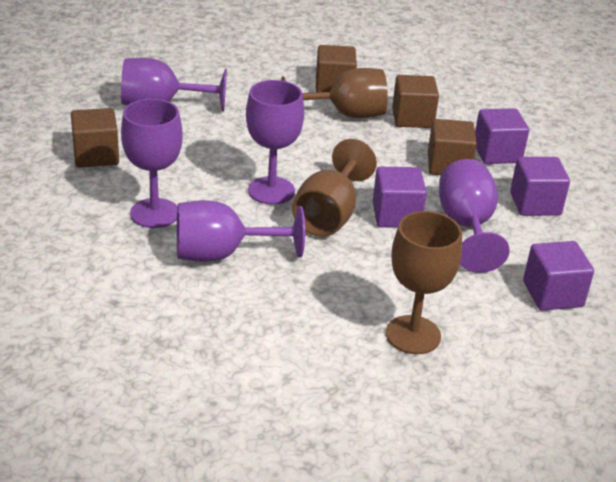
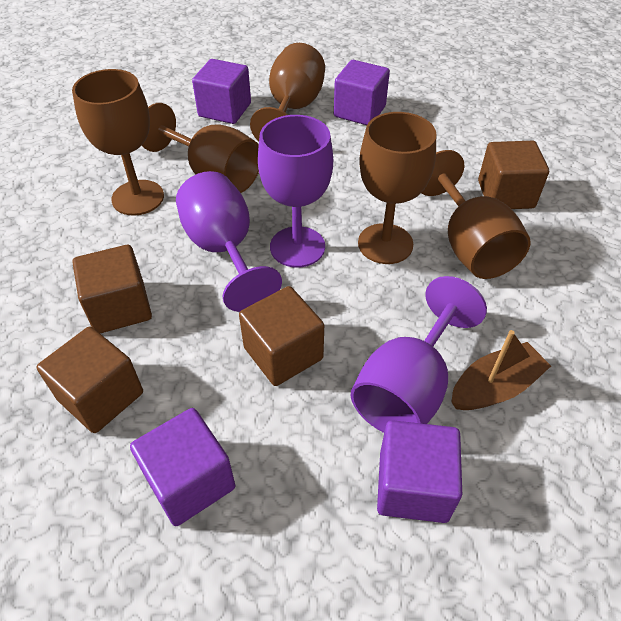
brown boat: none = 0 -> [452,330,551,410] = 1
brown goblet: [281,68,388,118] [292,139,377,237] [386,211,462,354] = 3 -> [72,69,164,216] [141,103,259,193] [250,43,325,141] [358,112,436,264] [421,150,531,279] = 5
purple goblet: [121,58,227,111] [121,99,183,228] [177,200,305,262] [246,80,304,205] [439,159,510,273] = 5 -> [176,171,282,312] [258,115,333,268] [351,276,487,433] = 3

